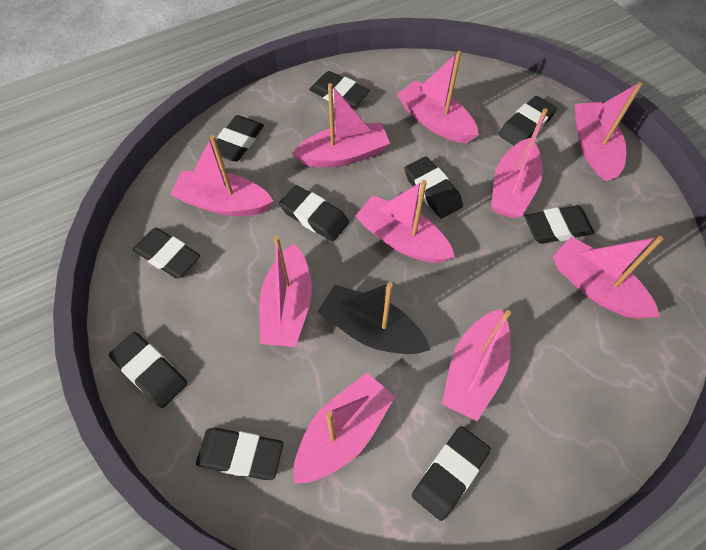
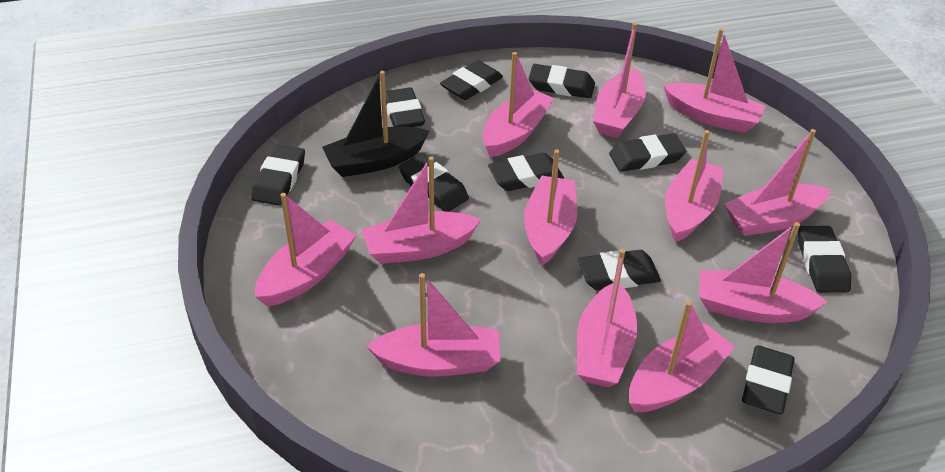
pink boat: [170,135,273,216] [259,236,312,347] [292,83,390,167] [294,373,395,483] [355,180,455,263] [397,51,479,143] [442,309,511,421] [491,108,548,218] [553,236,663,319] [575,82,643,181] = 10 -> [255,193,356,307] [362,156,481,264] [366,273,500,377] [483,52,554,157] [524,149,577,266] [577,249,637,387] [593,23,646,138] [629,301,735,412] [663,28,766,133] [665,130,724,242] [699,222,827,323] [724,129,831,236] = 12

